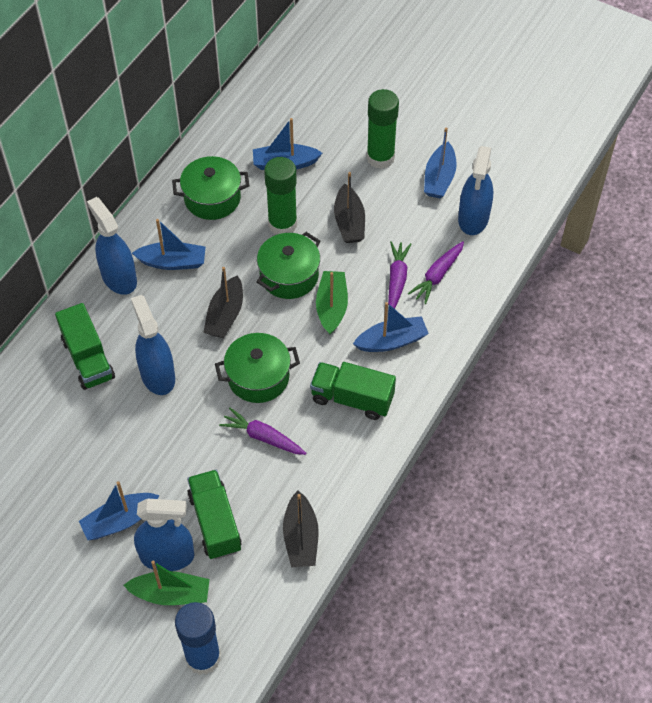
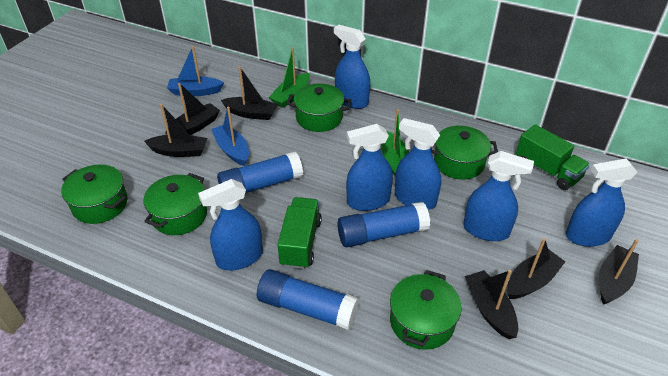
black boat: [203,267,243,338] [283,491,319,567] [334,172,365,243] = 3 -> [144,104,207,157] [165,83,220,135] [221,66,278,120] [465,270,518,339] [507,238,565,299] [599,239,639,305] = 6
blue boat: [79,481,159,540] [132,219,206,270] [253,118,322,170] [353,302,429,352] [424,127,457,198] = 5 -> [167,46,224,96] [211,107,249,166] = 2
blue glue stick: [175,602,221,675] = 1 -> [217,151,303,194] [257,269,359,330] [337,202,430,247] = 3
blue spray bottle: [87,197,137,295] [131,295,175,395] [134,498,194,571] [458,146,493,235] = 4 -> [198,179,263,271] [334,25,370,109] [346,124,393,211] [395,118,441,210] [463,151,534,241] [566,158,637,247] = 6
green glue stick: [264,157,297,234] [367,89,399,169] = 2 -> none = 0
green pot: [172,156,250,220] [215,333,300,403] [256,232,320,299] = 3 -> [61,164,128,224] [144,173,207,235] [287,83,351,132] [390,270,462,350] [431,125,498,180] = 5
green truck: [55,303,115,390] [187,470,241,559] [310,362,396,420] = 3 -> [278,197,322,269] [516,124,590,190] = 2
purple carrot: [219,408,307,455] [388,241,412,309] [408,241,464,304] = 3 -> none = 0

